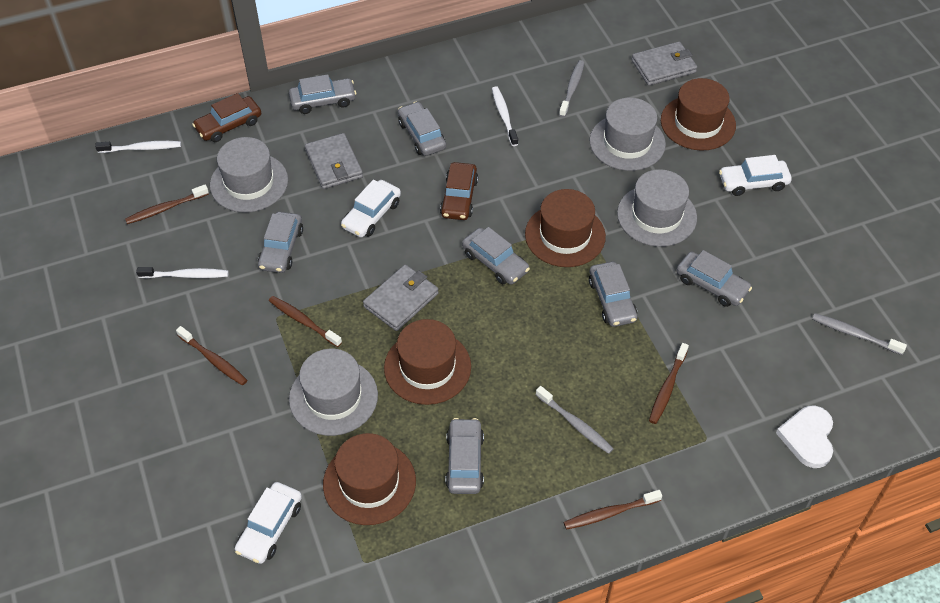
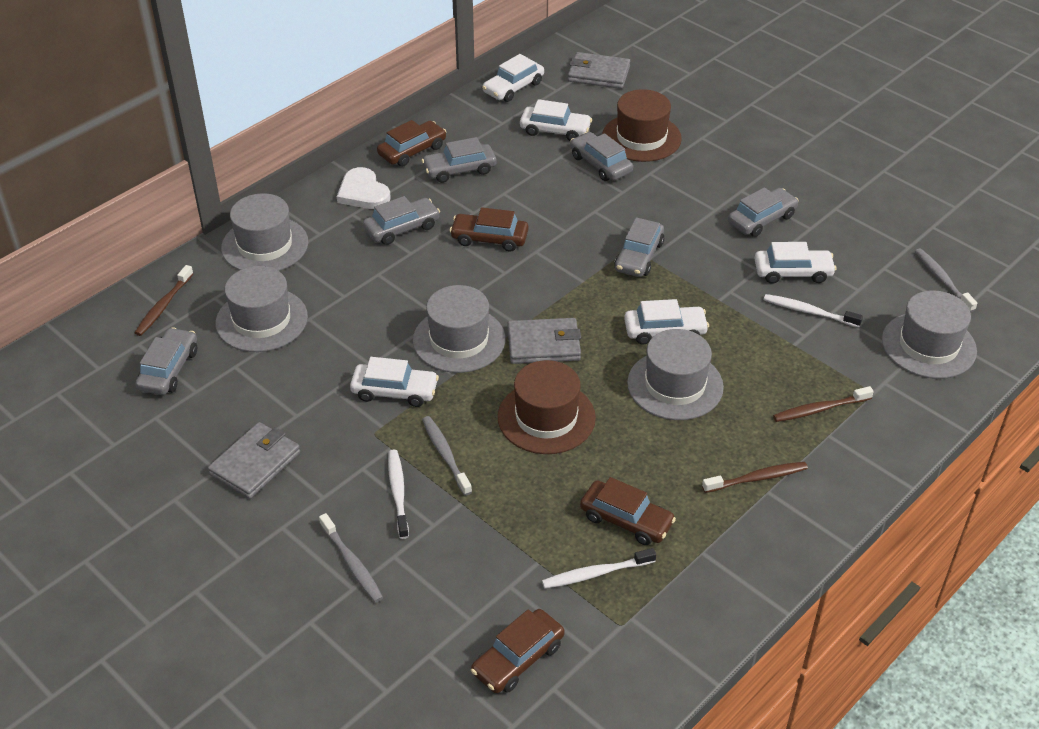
brown car: [192,93,261,142] [440,162,478,220] = 2 -> [377,120,447,167] [450,207,529,252] [471,609,565,693] [580,477,676,545] = 4
brown hat: [323,433,416,525] [384,319,471,405] [525,189,606,267] [661,78,736,151] = 4 -> [498,360,596,454] [602,89,682,162] = 2
brown toothbrush: [125,185,209,224] [176,326,247,385] [269,296,342,347] [564,490,662,530] [649,343,689,424] = 5 -> [135,265,194,336] [702,462,808,493] [773,386,874,422] = 3
grey car: [258,212,303,273] [289,74,356,114] [398,101,446,156] [445,418,484,494] [462,227,530,285] [589,262,637,327] [676,250,752,307] = 7 -> [136,327,197,395] [363,196,440,245] [422,137,497,183] [570,132,633,181] [614,217,664,277] [728,187,799,237] = 6
grey hat: [210,137,288,213] [289,349,378,436] [590,98,666,171] [617,169,697,247] = 4 -> [216,266,308,352] [221,193,308,271] [413,285,506,373] [627,329,724,420] [882,290,977,379] = 5
white car: [235,482,302,564] [341,180,401,238] [719,155,792,196] = 3 -> [350,357,439,407] [482,54,544,102] [520,99,592,141] [624,299,709,345] [754,242,836,284] = 5

